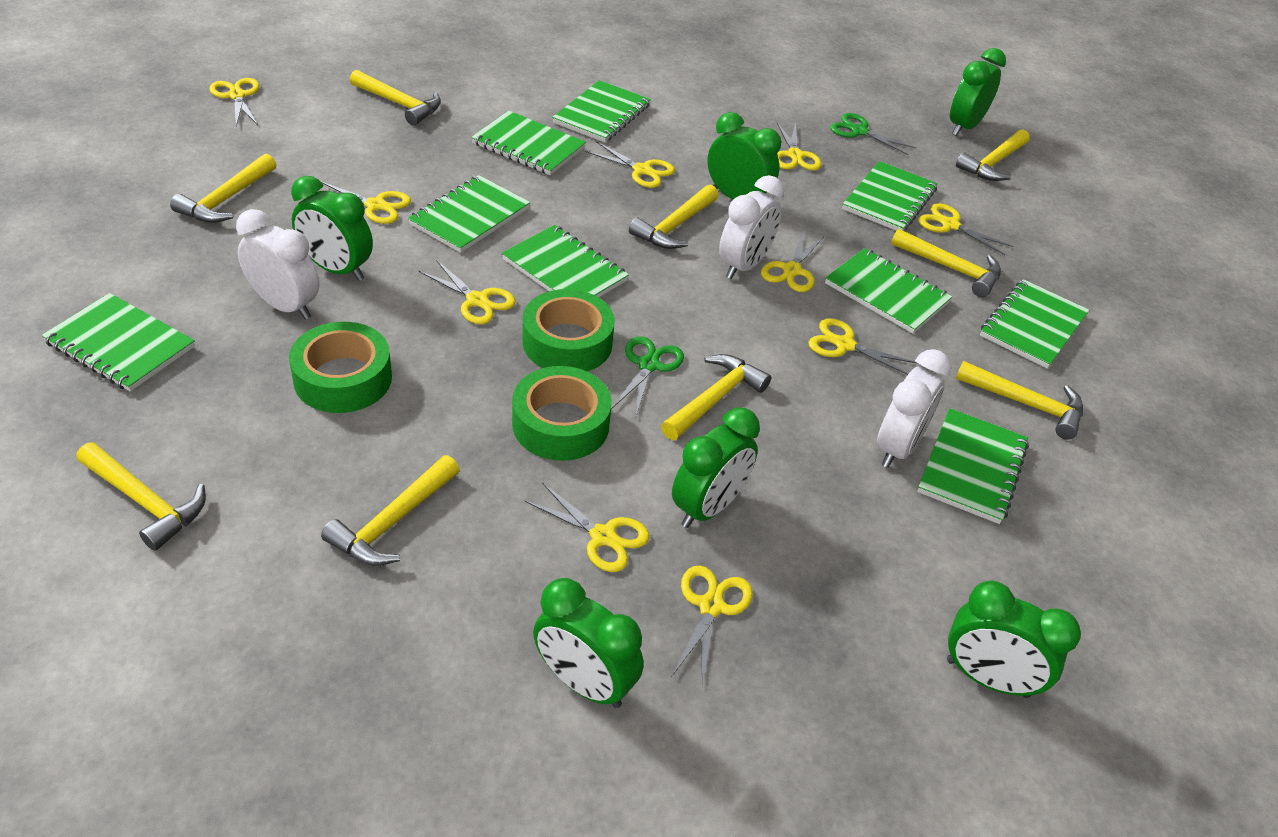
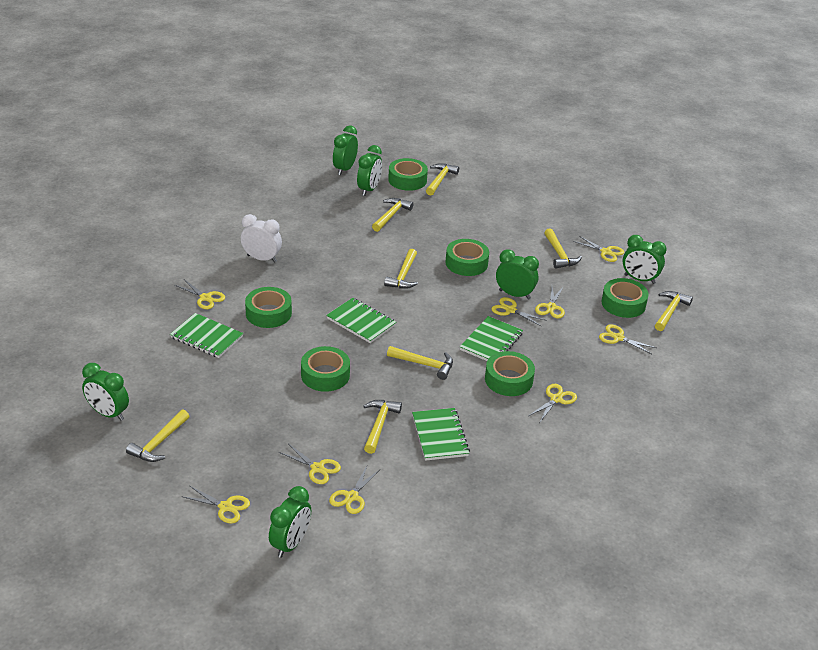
green notebook: [42,293,195,392] [408,175,530,253] [471,111,586,175] [502,225,629,297] [552,80,651,142] [825,248,952,334] [842,161,938,231] [917,408,1029,524] [980,279,1089,368] = 9 -> [170,313,243,358] [326,298,397,343] [412,408,470,461] [460,316,523,361] = 4
green scissors: [611,336,684,416] [830,113,916,155] = 2 -> none = 0
green tape: [289,322,392,413] [512,366,612,461] [522,289,615,371] = 3 -> [245,287,292,328] [301,346,350,392] [388,158,428,191] [446,239,489,276] [485,351,535,396] [601,278,649,318] = 6
white clock: [236,209,319,320] [719,175,784,279] [877,349,951,468] = 3 -> [241,214,282,263] = 1
yellow hammer: [76,442,206,551] [170,154,277,223] [321,455,460,566] [350,70,441,125] [629,185,719,249] [661,354,771,440] [891,228,1001,297] [955,361,1083,440] [956,129,1030,181] = 9 -> [126,410,189,462] [363,400,402,454] [372,198,413,232] [384,249,418,289] [387,346,453,380] [426,163,459,196] [544,228,582,269] [655,291,693,331] = 8
yellow scissors: [209,78,260,126] [320,181,411,224] [418,260,516,324] [524,483,650,572] [585,141,675,188] [672,566,753,687] [761,230,824,292] [777,122,822,170] [808,318,918,375] [918,203,1014,255] = 10 -> [175,279,225,309] [181,486,250,524] [279,444,341,484] [329,466,380,514] [491,297,547,326] [528,384,577,422] [535,286,565,318] [573,236,624,262] [599,324,656,354] = 9

